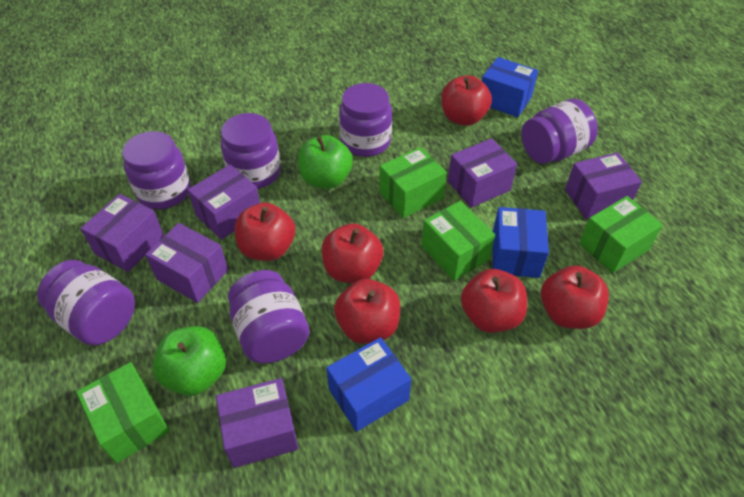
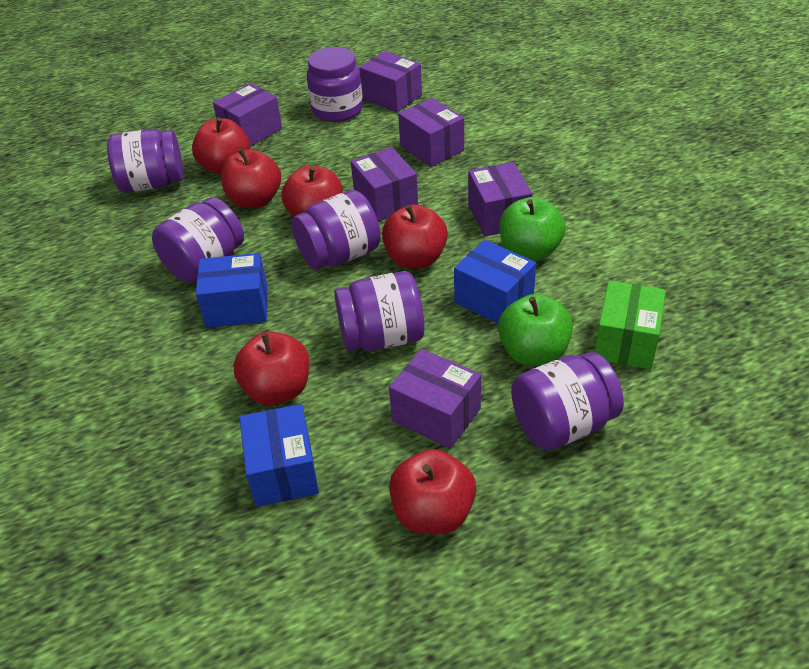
green box: [76,362,169,463] [379,147,447,218] [421,201,495,281] [579,196,663,273] = 4 -> [595,281,666,370] = 1

